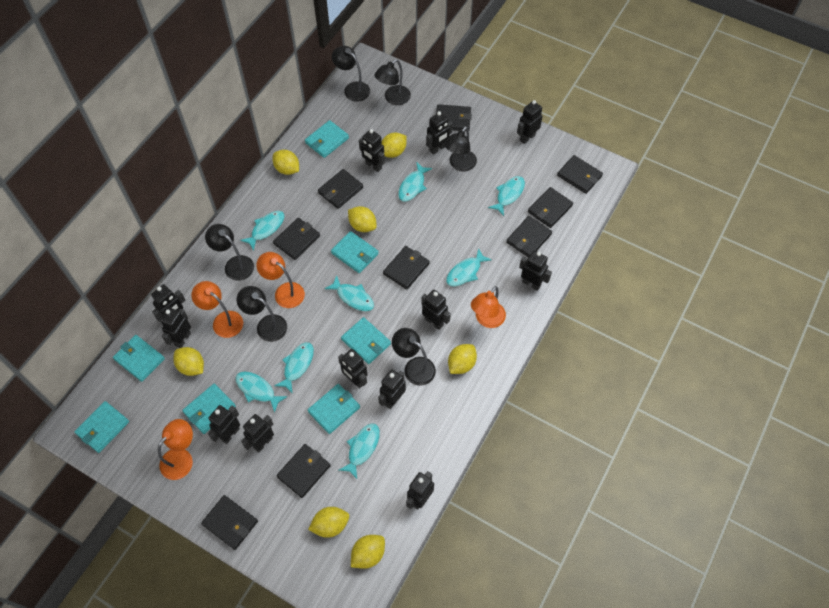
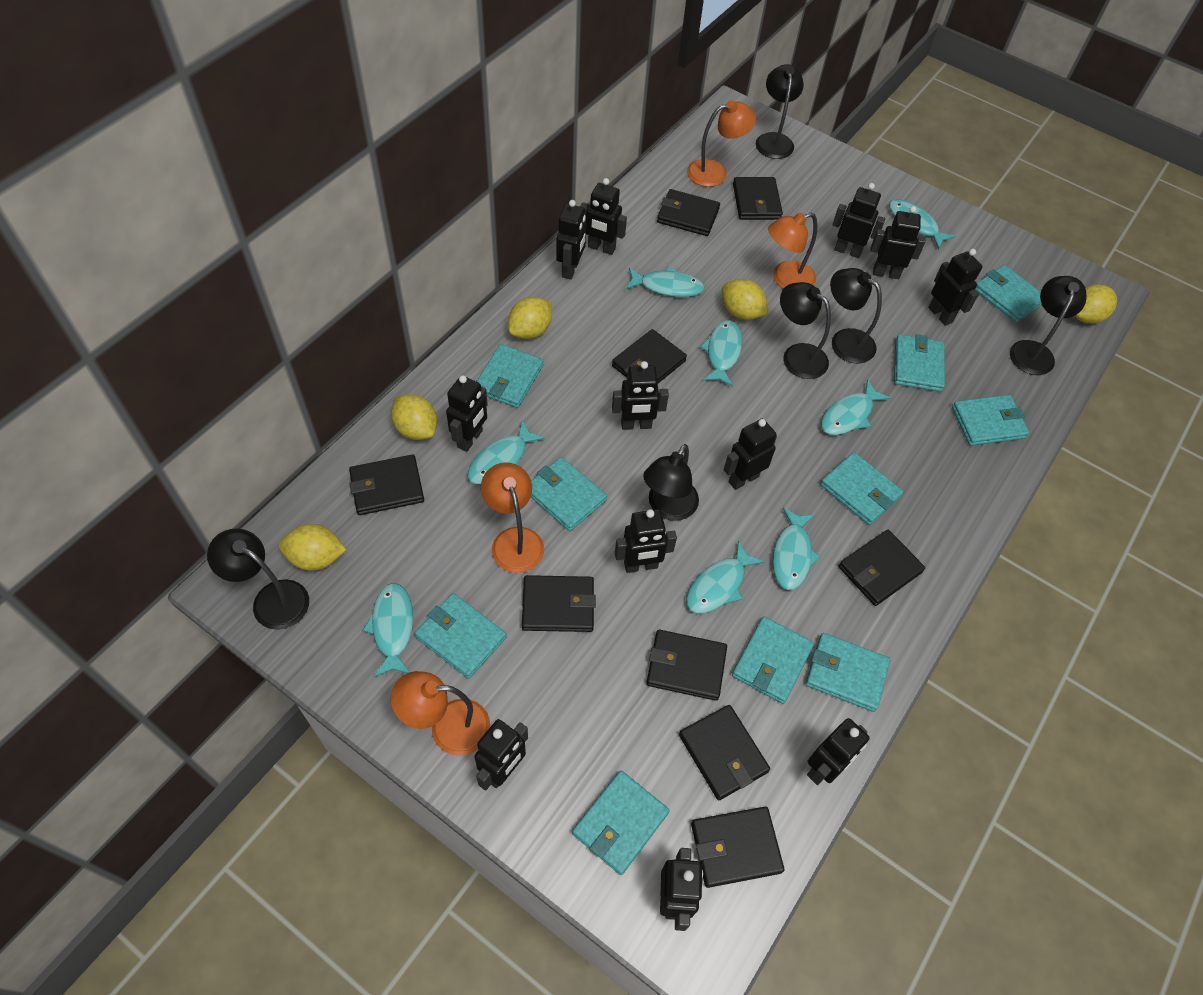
turquoise wallet: [74,401,129,453] [113,335,165,382] [182,384,236,434] [305,120,349,158] [308,384,360,434] [331,231,379,273] [341,317,391,364] = 7 -> [415,593,506,679] [476,344,543,408] [531,457,607,531] [572,771,670,875] [732,616,814,704] [806,633,891,712] [820,452,903,525] [894,334,945,392] [952,395,1029,446] [975,265,1042,322] = 10
yellow lemon: [173,347,204,376] [273,150,299,175] [308,507,349,538] [348,206,377,232] [351,535,385,569] [382,133,406,158] [448,344,477,374] = 7 -> [279,524,346,571] [391,394,437,440] [508,297,552,339] [722,279,768,320] [1075,285,1117,324] = 5

